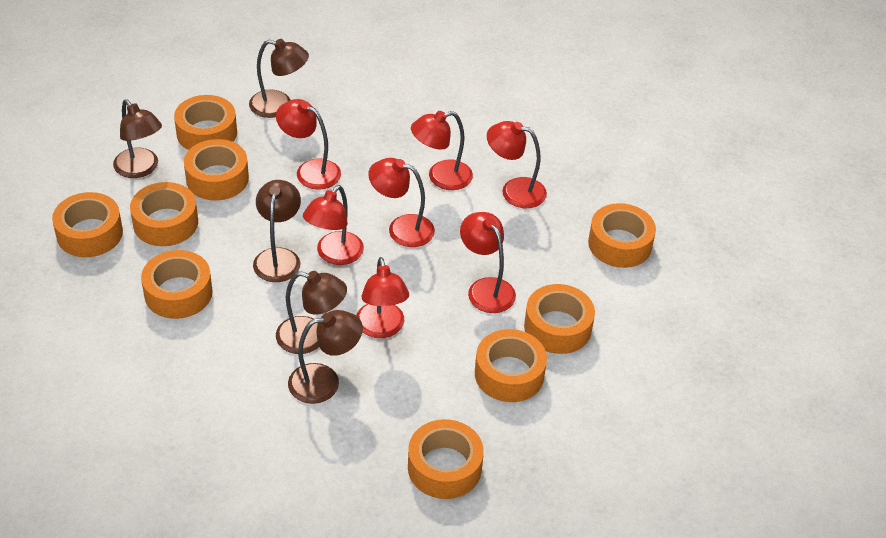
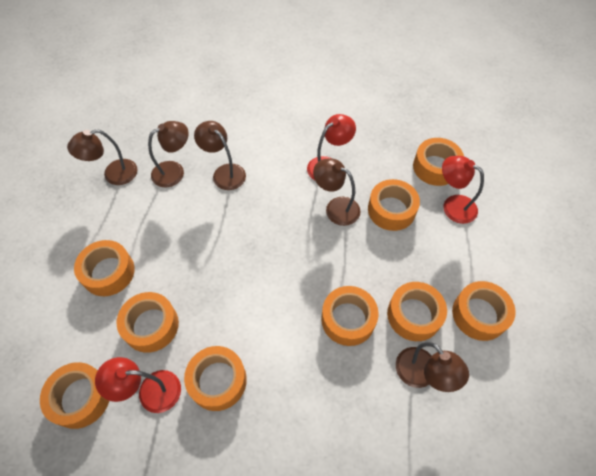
red lamp: [276,99,341,190] [303,185,364,265] [356,257,409,338] [368,158,435,247] [411,111,473,190] [460,212,516,313] [487,121,547,208] = 7 -> [95,357,181,413] [307,114,356,180] [442,156,484,224] = 3

